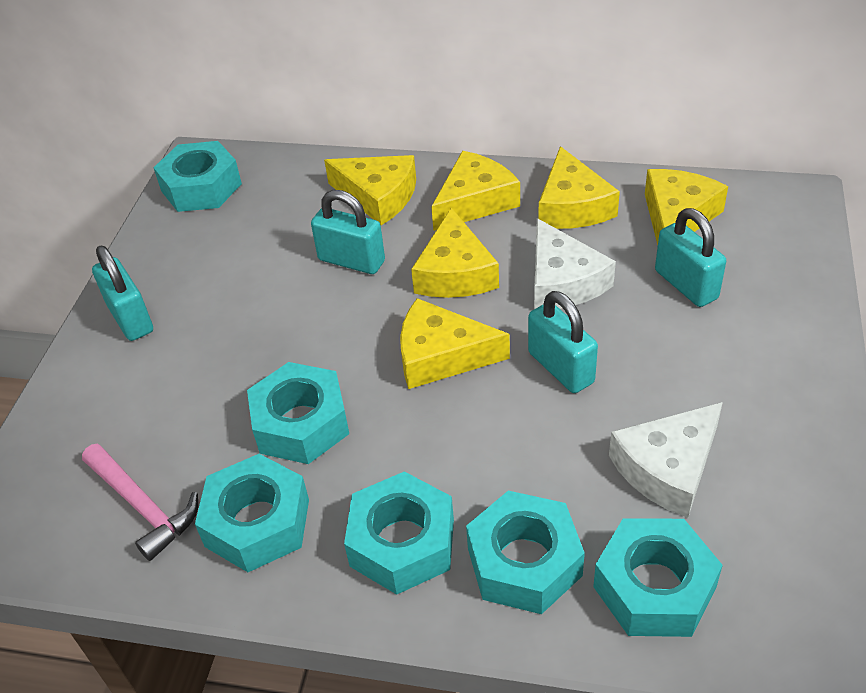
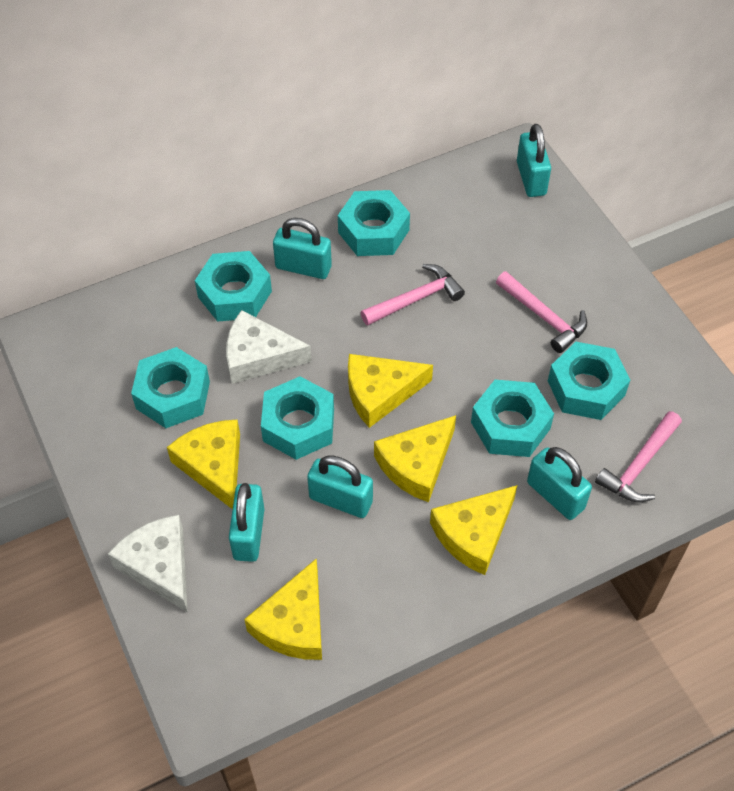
pink hammer: [82,444,198,561] = 1 -> [361,264,465,326] [496,271,587,353] [595,411,682,502] = 3
turquoise padlock: [92,245,153,341] [311,190,385,274] [528,291,598,393] [655,208,726,307] = 4 -> [229,483,264,562] [273,218,332,279] [307,456,373,518] [517,124,551,197] [527,447,592,520] = 5
yellow cheese: [324,155,416,225] [400,298,510,389] [411,207,499,298] [431,151,520,231] [538,146,620,229] [645,169,728,245] = 6 -> [167,419,240,509] [244,558,322,660] [348,354,433,428] [374,415,456,502] [430,485,517,575] = 5

